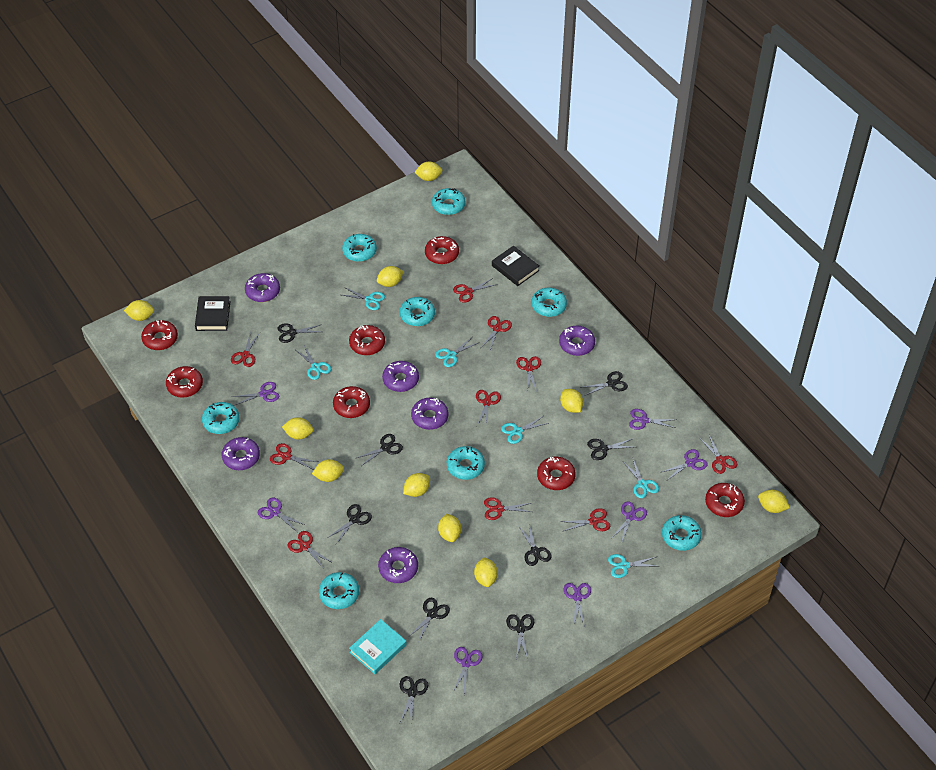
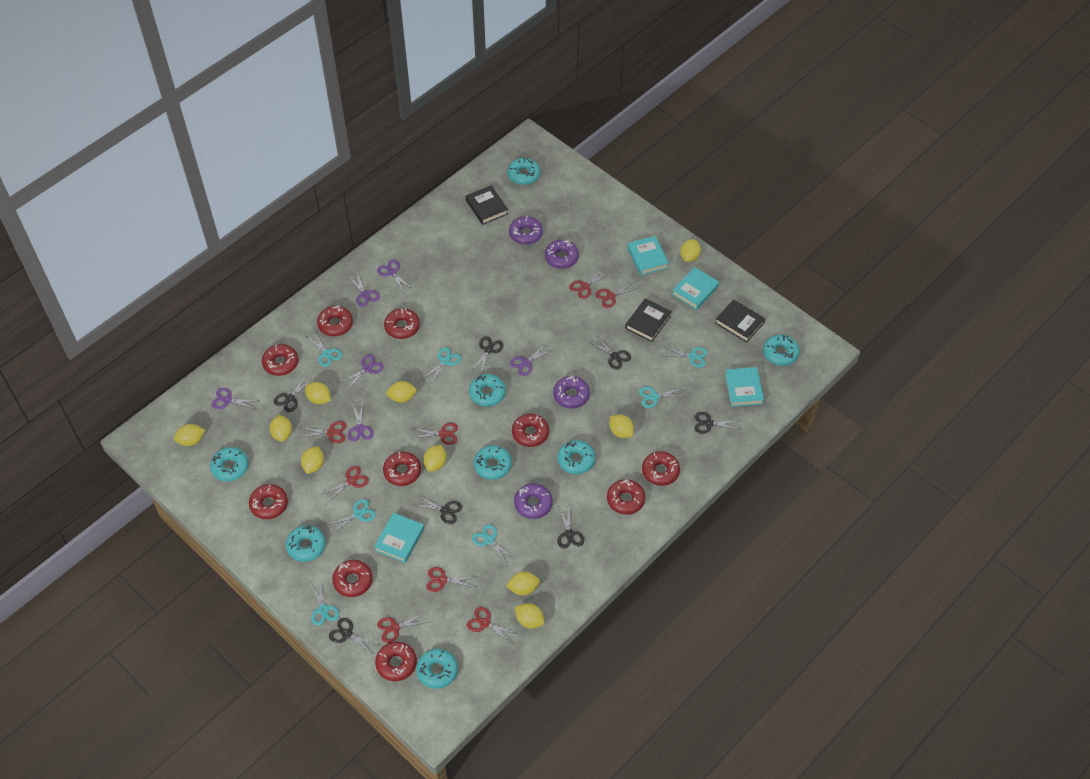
black book: [195,296,230,331] [492,245,539,286] = 2 -> [466,185,508,225] [625,298,672,342] [715,299,765,342] = 3
black scissors: [278,323,322,343] [329,504,372,544] [357,434,403,466] [400,676,428,725] [408,598,450,643] [506,614,534,659] [519,524,551,566] [584,371,628,396] [587,439,633,460] = 9 -> [274,375,314,412] [329,618,379,654] [415,495,462,524] [472,337,503,374] [557,506,584,549] [589,335,631,369] [694,412,741,434] = 7
purple donut: [222,437,260,470] [245,273,280,302] [378,547,418,583] [382,361,419,392] [411,398,448,430] [559,326,595,356] = 6 -> [509,216,543,245] [514,483,553,519] [545,240,579,269] [553,376,590,409] = 4
purple scissors: [233,382,279,405] [257,498,304,532] [453,647,483,695] [564,583,591,627] [612,501,647,544] [629,409,676,430] [662,449,708,481] = 7 -> [211,388,255,409] [341,355,384,388] [348,273,380,307] [348,403,373,442] [377,260,412,293] [510,344,552,376] = 6
red donut: [141,320,178,350] [166,366,203,398] [333,386,370,418] [349,325,385,355] [425,236,459,264] [537,457,575,490] [705,483,745,517] = 7 -> [249,484,288,519] [262,344,298,376] [317,305,353,336] [332,560,373,597] [375,642,417,681] [383,451,421,486] [384,308,420,339] [512,414,549,447] [607,479,645,515] [642,451,680,486] = 10
red scissors: [231,331,260,367] [270,443,318,470] [287,531,333,569] [453,278,498,303] [476,390,501,428] [481,316,512,350] [484,497,531,520] [516,356,541,391] [560,508,610,532] [700,435,737,474] = 10 -> [301,421,346,443] [323,466,369,502] [377,612,428,643] [413,423,458,445] [426,567,475,592] [467,607,518,643] [569,268,609,299] [595,281,639,308] = 8
turquoise book: [349,619,407,674] = 1 -> [374,513,424,563] [627,236,669,275] [672,267,719,310] [725,367,764,407] = 4
turquoise scissors: [296,346,331,380] [342,287,385,310] [435,337,478,367] [501,416,549,444] [608,554,656,578] [623,459,659,498] = 6 -> [307,332,342,367] [310,581,339,626] [328,499,376,534] [423,347,461,385] [472,524,515,565] [639,387,686,408] [663,347,707,368] = 7

